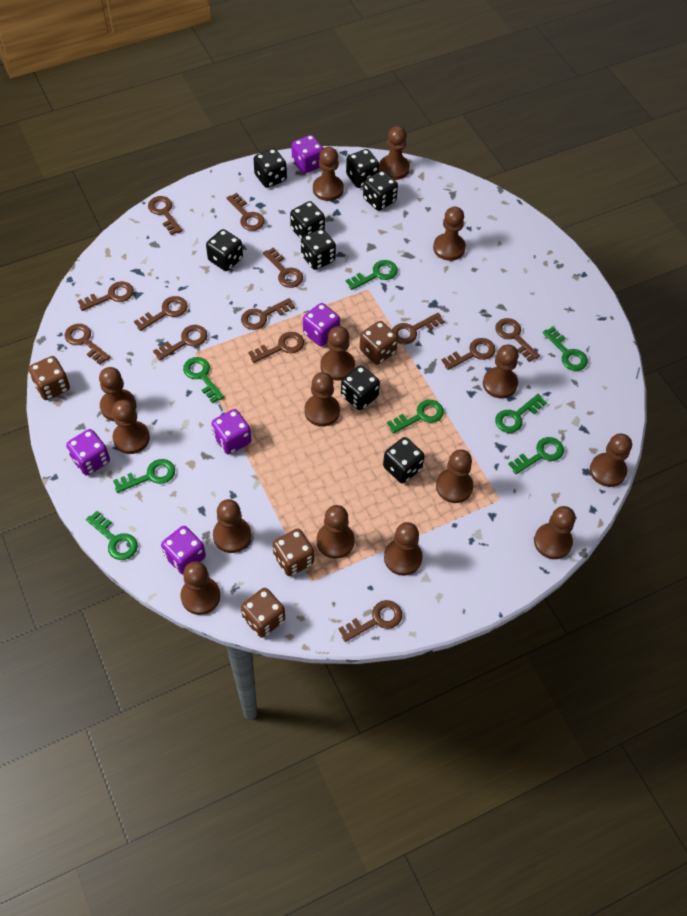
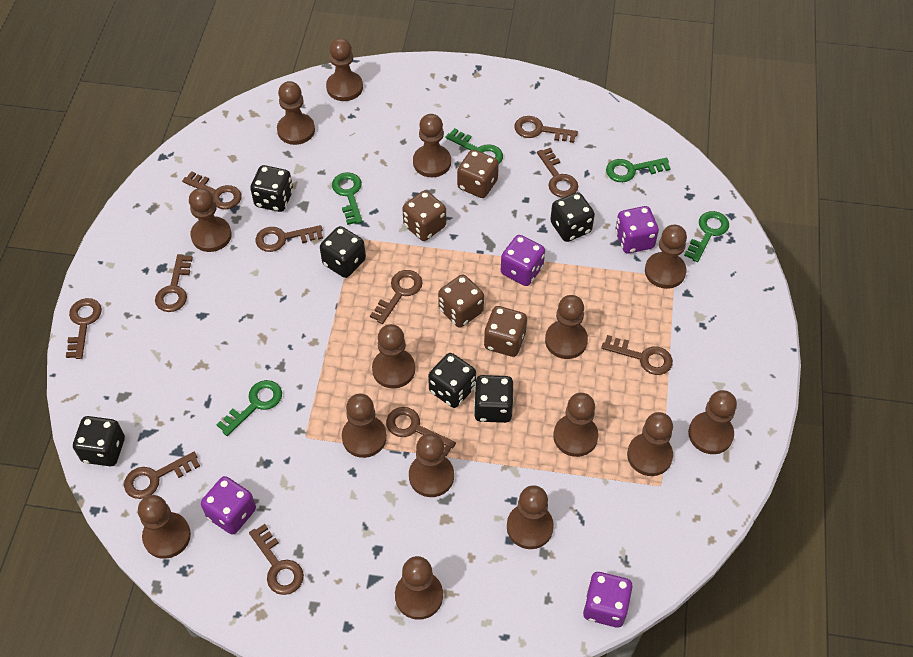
black dice: [206,229,243,271] [254,148,287,188] [290,201,325,239] [301,229,336,270] [341,365,380,410] [346,149,379,188] [363,170,398,211] [383,437,424,483] = 8 -> [73,416,125,466] [250,165,293,212] [320,226,366,278] [428,353,476,408] [474,375,513,423] [550,192,595,242] = 6
brown key: [65,324,110,365] [78,281,134,311] [134,296,188,331] [148,196,182,235] [153,325,208,361] [226,193,265,231] [241,298,295,330] [248,332,304,363] [263,247,303,288] [339,600,402,642] [392,313,445,344] [441,338,496,370] [495,318,540,362] = 13 -> [66,298,102,359] [124,452,200,499] [155,254,193,312] [182,171,242,209] [249,524,304,595] [256,225,323,252] [370,270,423,324] [386,407,456,456] [515,116,578,143] [537,148,578,198] [601,335,673,375] = 11
green key: [86,511,138,560] [113,459,175,493] [183,357,224,403] [346,260,398,290] [387,399,444,433] [495,394,547,433] [508,437,564,474] [543,327,588,371] = 8 -> [216,380,282,436] [332,172,362,225] [445,128,503,164] [606,158,671,182] [684,211,729,262] = 5
purple dice: [66,429,110,476] [161,526,206,574] [211,409,251,454] [292,135,324,174] [303,303,340,346] = 5 -> [201,476,256,535] [501,235,545,286] [583,572,632,628] [615,206,659,253] = 4

